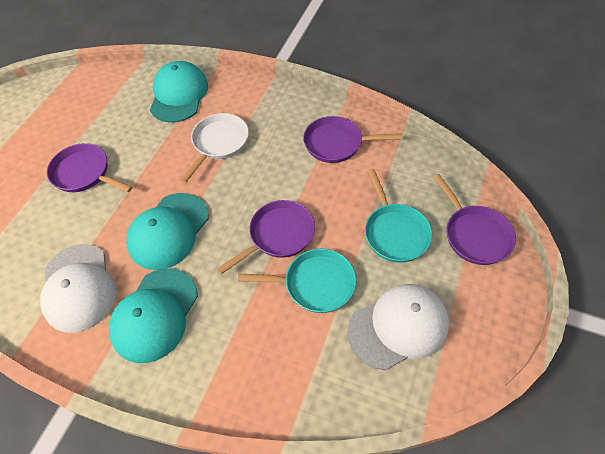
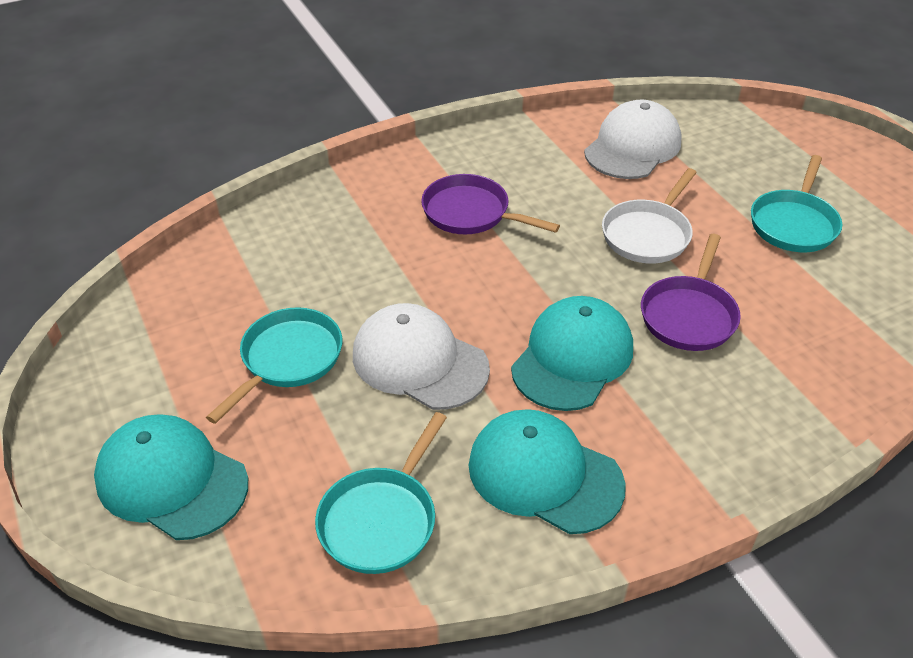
purple pan: [47,143,132,193] [217,200,315,274] [303,116,402,163] [433,174,516,265] = 4 -> [421,174,560,234] [641,234,741,351] = 2
turquoise pan: [238,248,356,313] [365,169,432,263] = 2 -> [206,307,342,424] [315,412,447,574] [751,155,842,252] = 3

